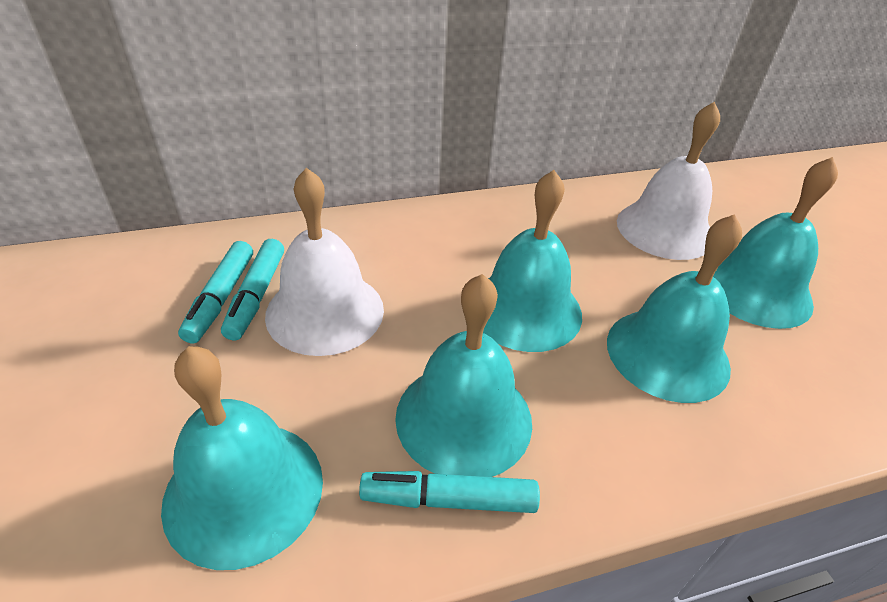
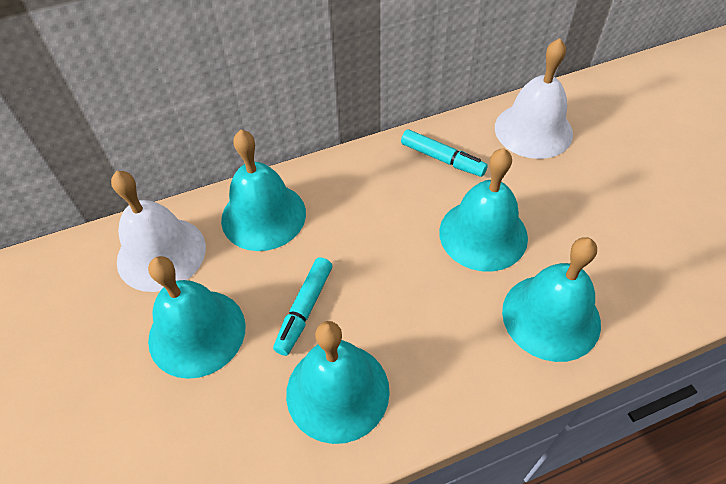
turquoise marker: [178,241,253,343] [221,239,284,340] [359,471,540,513] = 3 -> [273,257,332,356] [401,129,488,177] = 2

